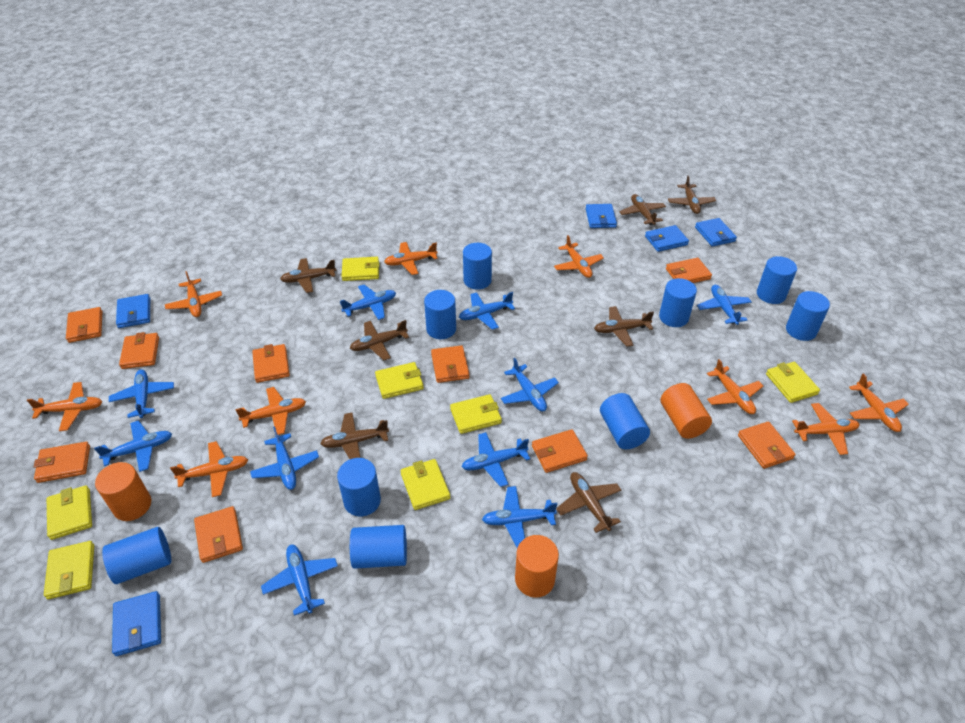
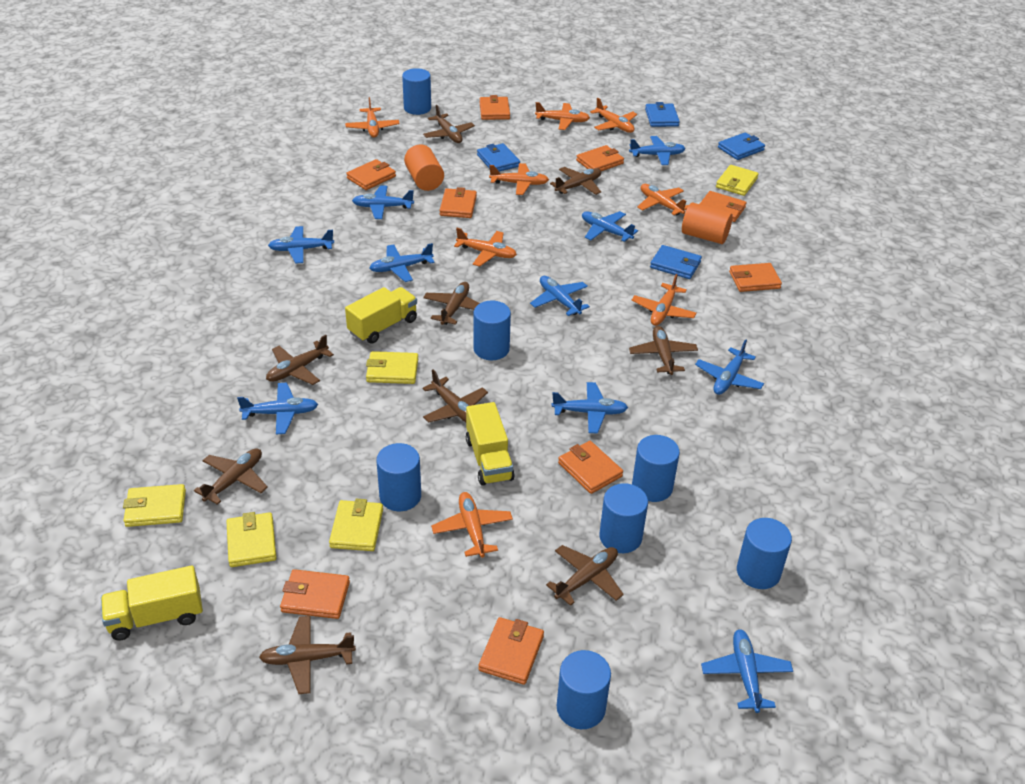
blue cylinder: [102,527,171,584] [337,458,381,517] [350,525,407,569] [424,290,456,339] [463,243,492,290] [600,393,650,449] [659,278,697,327] [757,256,797,304] [786,291,830,341] = 9 -> [376,443,421,511] [402,68,431,115] [473,300,511,360] [557,650,611,729] [599,483,648,553] [632,435,680,502] [737,518,792,589] = 7
blue wallet: [112,591,161,656] [116,294,150,328] [586,204,617,228] [645,225,689,252] [695,218,737,247] = 5 -> [477,143,520,172] [645,102,680,127] [650,245,702,279] [718,132,765,160] = 4
brown plane: [280,258,336,293] [320,413,389,459] [350,320,409,360] [556,472,621,533] [594,306,654,347] [619,194,666,225] [668,175,716,214] = 7 -> [194,448,268,505] [259,616,356,694] [266,335,334,385] [423,105,475,143] [423,282,480,325] [423,369,488,423] [546,545,624,606] [550,167,601,195] [629,326,698,375] = 9
orange cylinder: [95,462,151,521] [515,535,559,598] [660,383,712,439] = 3 -> [404,144,444,191] [682,202,733,244] = 2
orange plane: [27,382,102,431] [165,271,222,317] [170,441,248,497] [235,387,306,435] [384,242,438,275] [554,235,604,278] [707,359,763,414] [792,403,860,455] [849,373,909,432] = 9 -> [345,97,399,138] [431,492,513,558] [454,228,517,267] [489,163,549,195] [535,102,590,130] [590,98,637,133] [631,274,697,326] [637,184,689,215] = 8
yellow truck: none = 0 -> [101,565,203,641] [345,287,417,344] [466,402,515,486] = 3
yellow wallet: [44,541,94,599] [47,485,92,540] [342,257,379,281] [375,362,424,399] [400,459,450,510] [450,394,502,434] [766,362,820,403] = 7 -> [123,484,186,527] [226,512,276,567] [329,499,383,551] [366,351,418,384] [716,165,759,196] = 5

